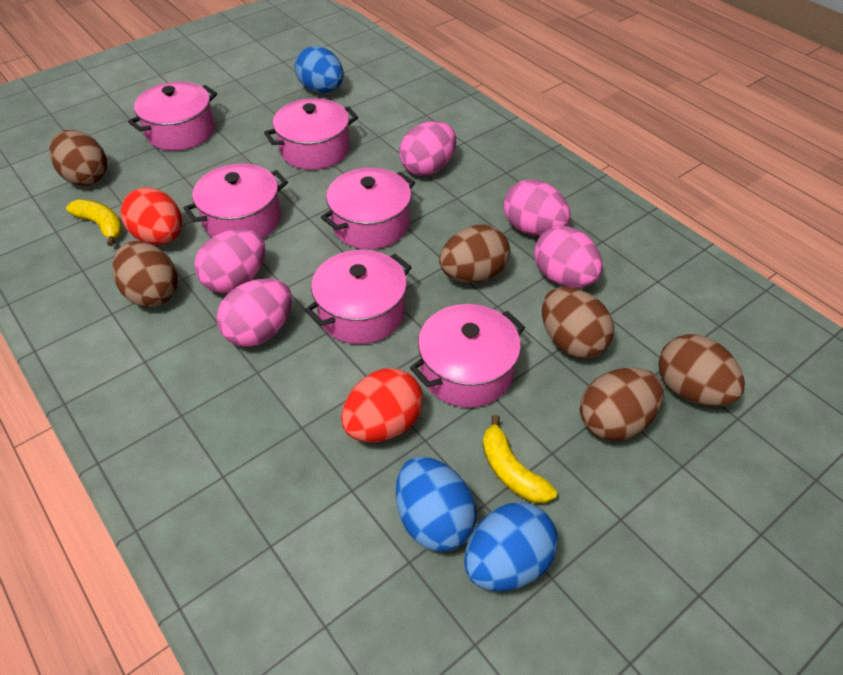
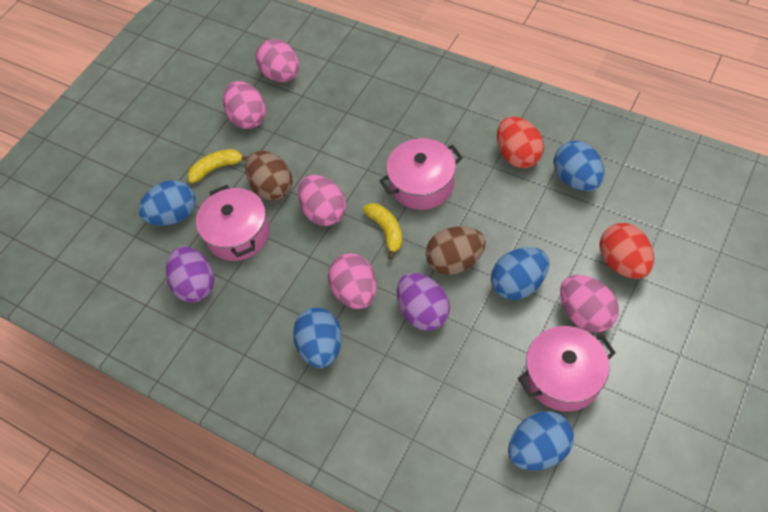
blue egg: [295,46,344,93] [396,457,477,552] [464,502,558,591] = 3 -> [138,180,196,226] [293,307,342,368] [491,247,549,300] [508,411,574,470] [554,141,604,191] = 5
brown egg: [49,130,107,186] [113,241,178,308] [439,225,510,283] [542,287,614,358] [580,367,664,441] [658,334,745,406] = 6 -> [245,151,293,201] [426,226,486,275] = 2
pink pot: [128,82,217,151] [183,164,288,238] [264,98,358,170] [305,250,412,344] [321,168,415,250] [410,304,525,408] = 6 -> [196,185,270,261] [379,138,463,210] [518,326,616,412] = 3
purple egg: none = 0 -> [166,246,214,303] [397,273,450,331] = 2

